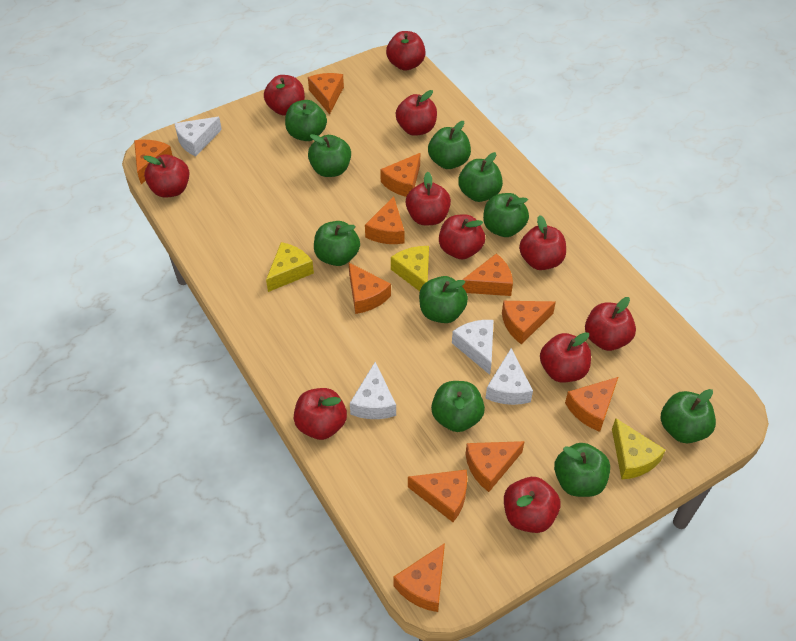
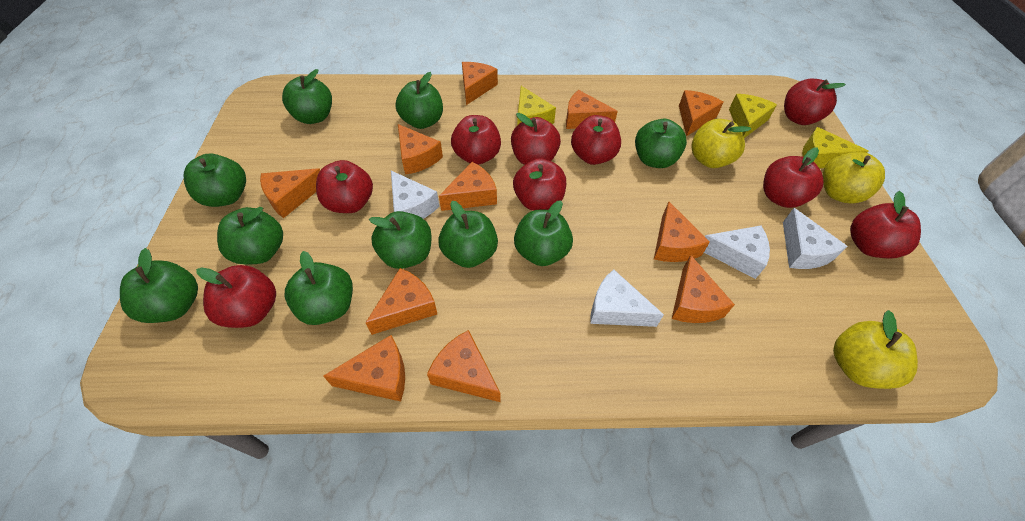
red apple: [143,154,189,198] [264,75,305,115] [294,388,347,440] [386,31,426,71] [396,90,437,136] [406,172,451,225] [439,214,485,259] [504,477,560,533] [519,215,566,270] [540,332,591,382] [585,297,636,351] = 11 -> [196,265,276,328] [316,160,373,213] [451,115,501,165] [511,113,561,165] [513,158,566,211] [571,115,621,165] [763,147,824,208] [784,79,846,125] [850,191,921,258] = 9
yellow apple: none = 0 -> [691,119,751,168] [822,152,885,204] [833,310,918,389] = 3

